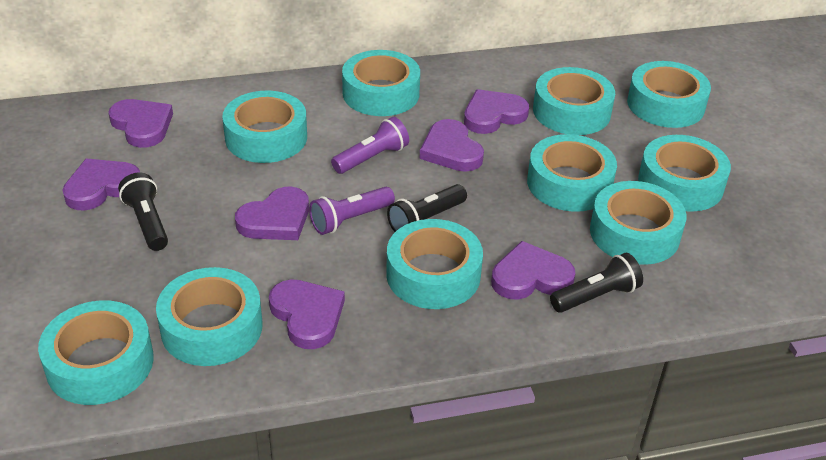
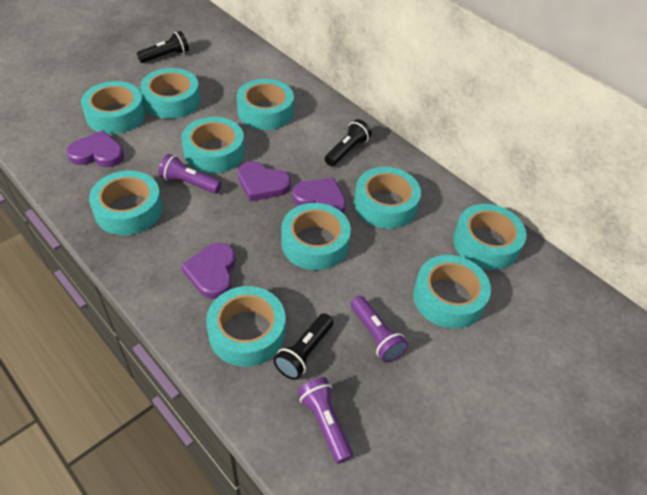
purple flashlight: [309,187,395,235] [331,117,409,174] = 2 -> [159,154,222,194] [297,377,353,464] [351,296,408,363] = 3
purple heart: [63,158,140,210] [108,99,173,148] [235,187,309,240] [269,279,345,349] [419,119,484,172] [464,89,529,134] [491,241,575,300] = 7 -> [66,130,124,167] [181,243,236,299] [238,161,291,201] [292,178,346,214] = 4

